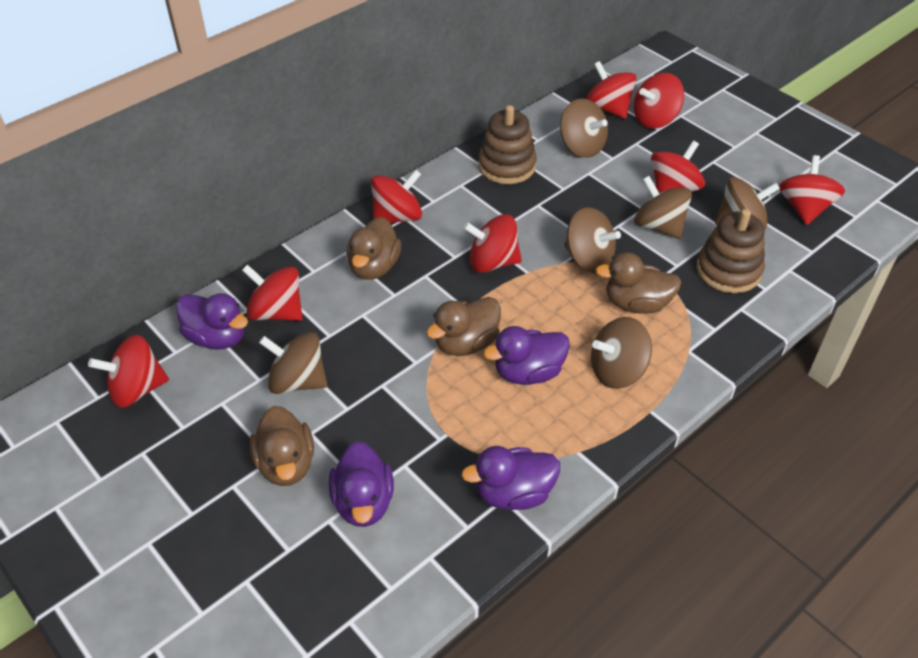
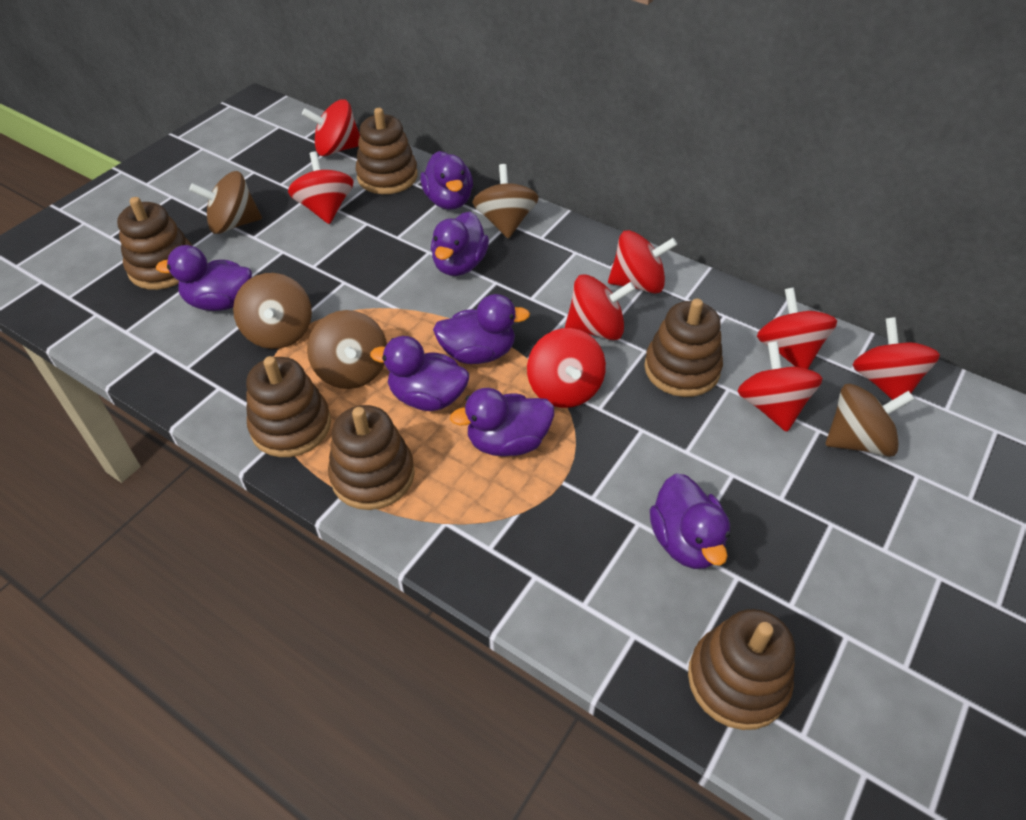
brown duck: [250,406,314,486] [346,217,401,280] [426,297,501,356] [595,252,681,314] = 4 -> none = 0
brown spinning top: [259,332,327,394] [560,99,608,158] [564,207,621,273] [591,317,652,389] [634,176,692,239] [715,177,780,231] = 6 -> [189,171,262,234] [233,273,312,349] [307,310,387,389] [472,164,539,239] [826,384,914,457] = 5
brown stacking toy: [478,105,537,184] [697,209,765,293] = 2 -> [117,197,192,290] [246,356,331,457] [328,405,415,510] [356,108,418,194] [644,298,723,397] [688,609,795,730] = 6
purple duck: [176,293,248,350] [329,441,394,527] [461,446,560,510] [484,326,570,385] = 4 -> [156,245,252,311] [370,336,469,411] [420,151,473,210] [431,212,489,276] [433,294,530,364] [450,388,554,456] [650,473,730,569] = 7

